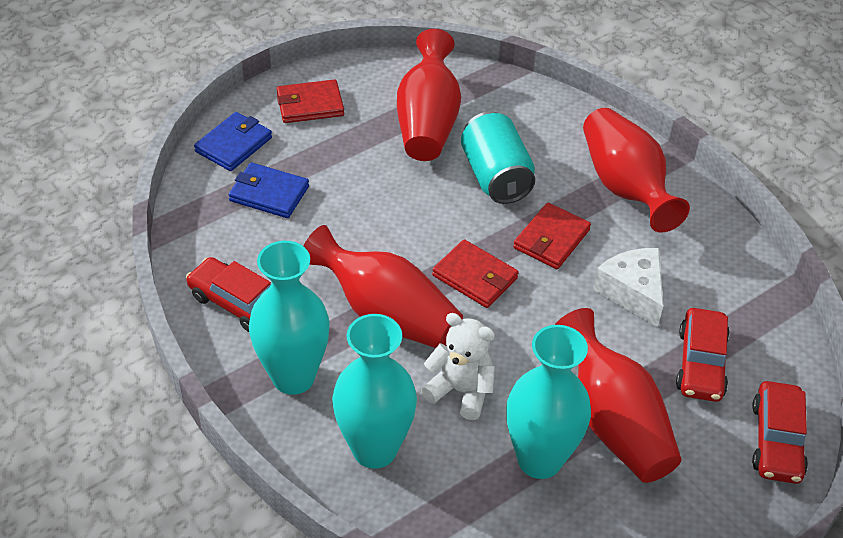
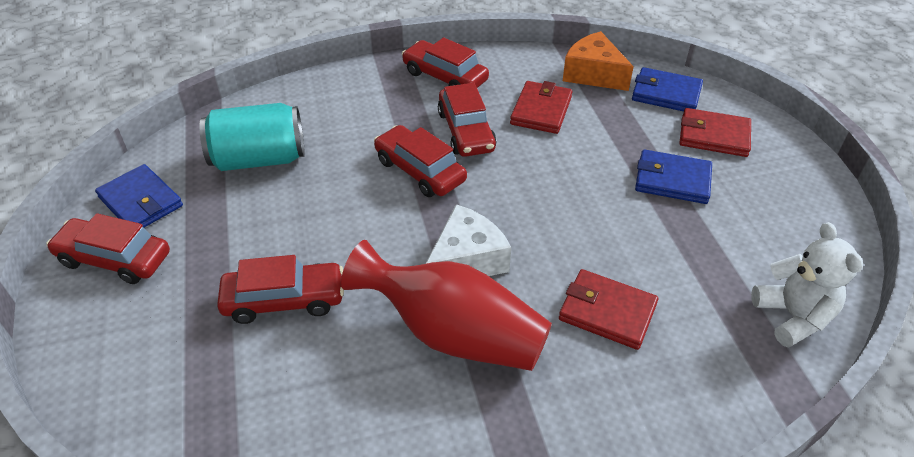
blue wallet: [194,112,272,171] [229,162,309,218] = 2 -> [95,164,183,227] [632,67,703,112] [635,149,712,204] = 3
orange cheese: none = 0 -> [563,31,634,91] = 1
red car: [186,257,271,332] [676,308,730,402] [752,381,808,484] = 3 -> [46,213,170,284] [217,255,344,324] [374,125,467,197] [402,37,489,88] [438,83,497,157] = 5
red vase: [304,225,463,348] [397,29,461,161] [555,308,681,483] [583,108,690,233] = 4 -> [341,240,552,371] = 1
turquoise vase: [249,241,330,395] [332,314,417,469] [506,325,591,479] = 3 -> none = 0

